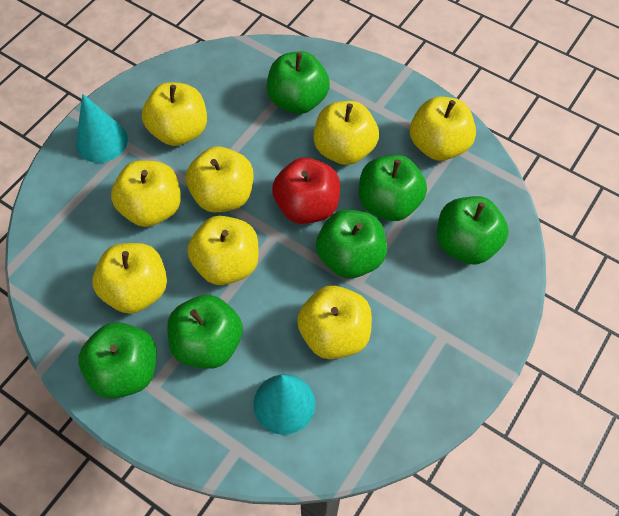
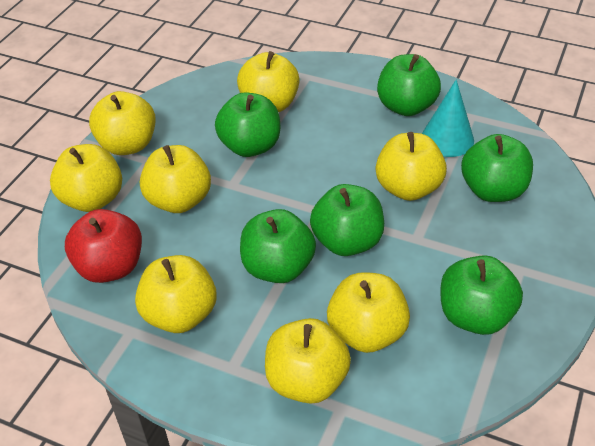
turquoise cone: [76,94,128,163] [253,374,315,435] = 2 -> [422,79,474,157] = 1

